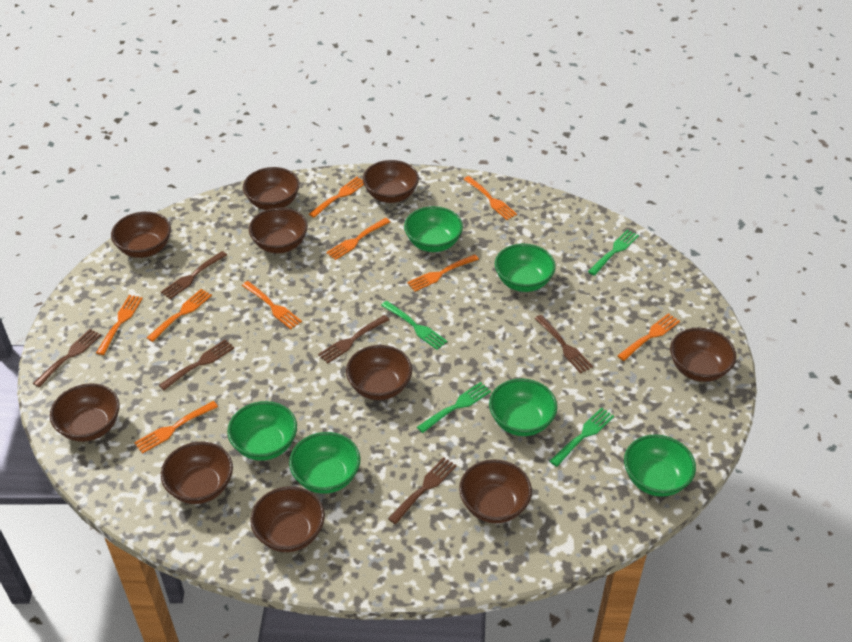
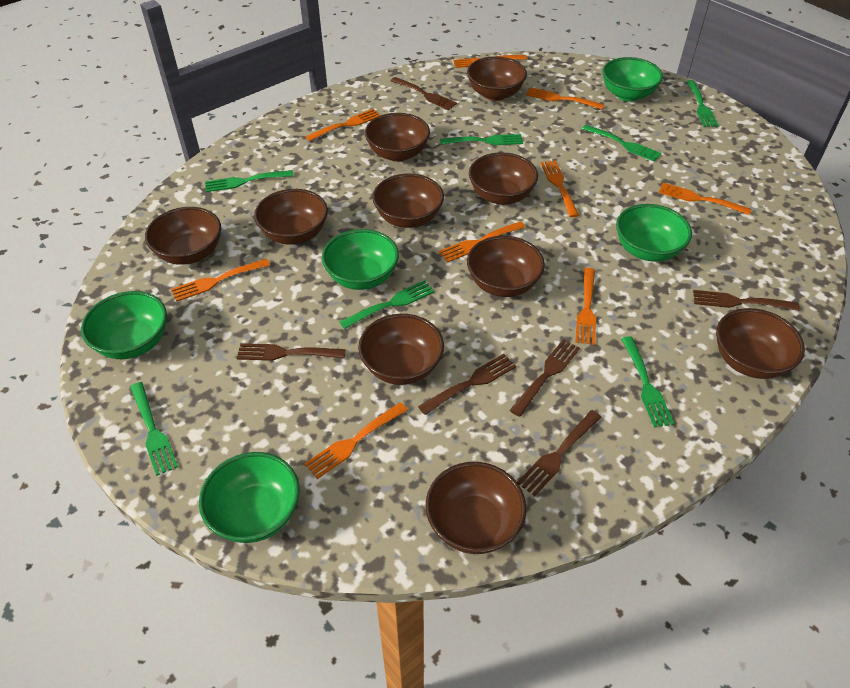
green bowl: [227,401,297,461] [289,432,360,494] [404,206,463,252] [489,378,557,436] [495,244,556,292] [624,434,696,497] = 6 -> [81,291,167,359] [199,452,300,543] [322,229,399,290] [602,57,663,102] [616,204,692,262] = 5
green fork: [381,301,447,350] [417,382,491,433] [550,407,614,467] [588,230,639,276] = 4 -> [130,382,178,476] [205,170,294,192] [339,280,434,329] [440,134,523,145] [582,125,661,162] [621,336,674,427] [686,80,719,127] = 7

